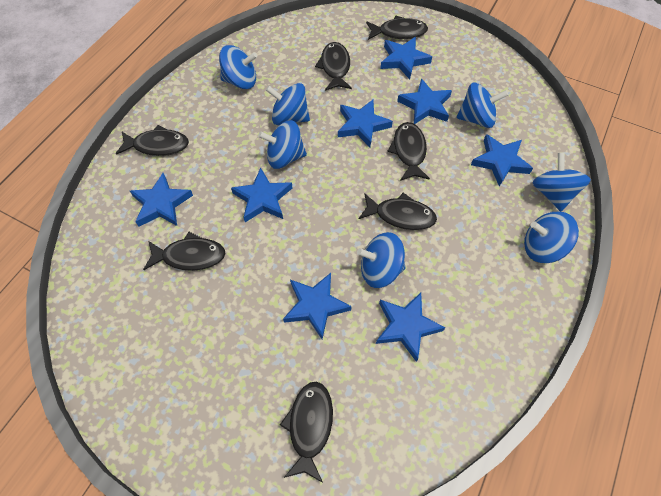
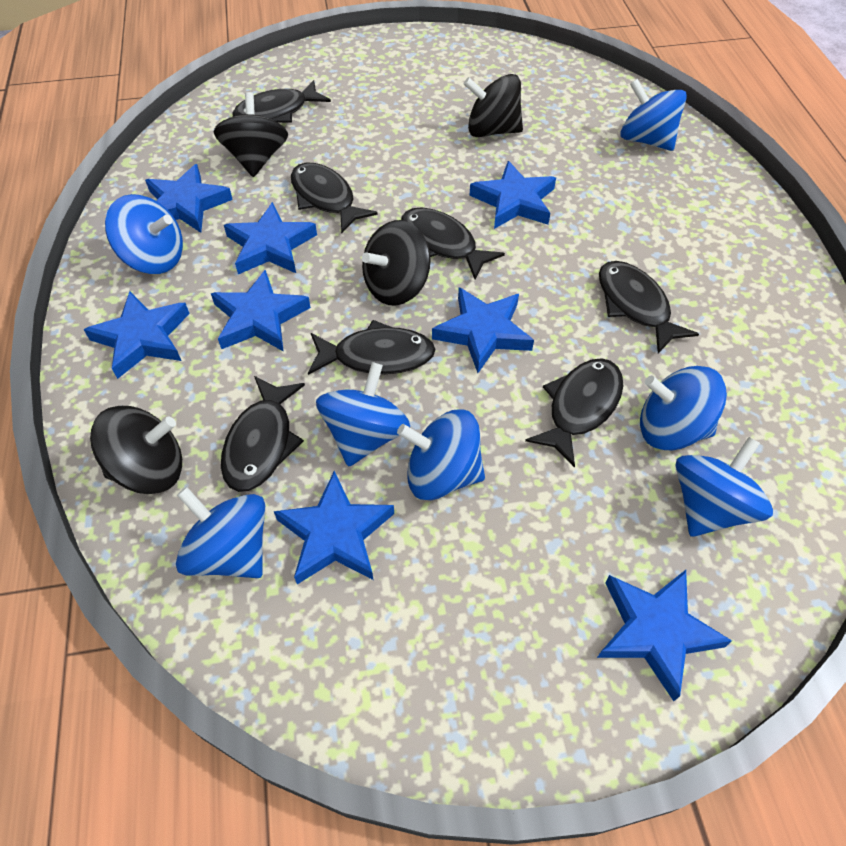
black spinning top: none = 0 -> [90,406,182,494] [214,92,288,177] [362,220,431,306] [464,74,523,137] = 4

